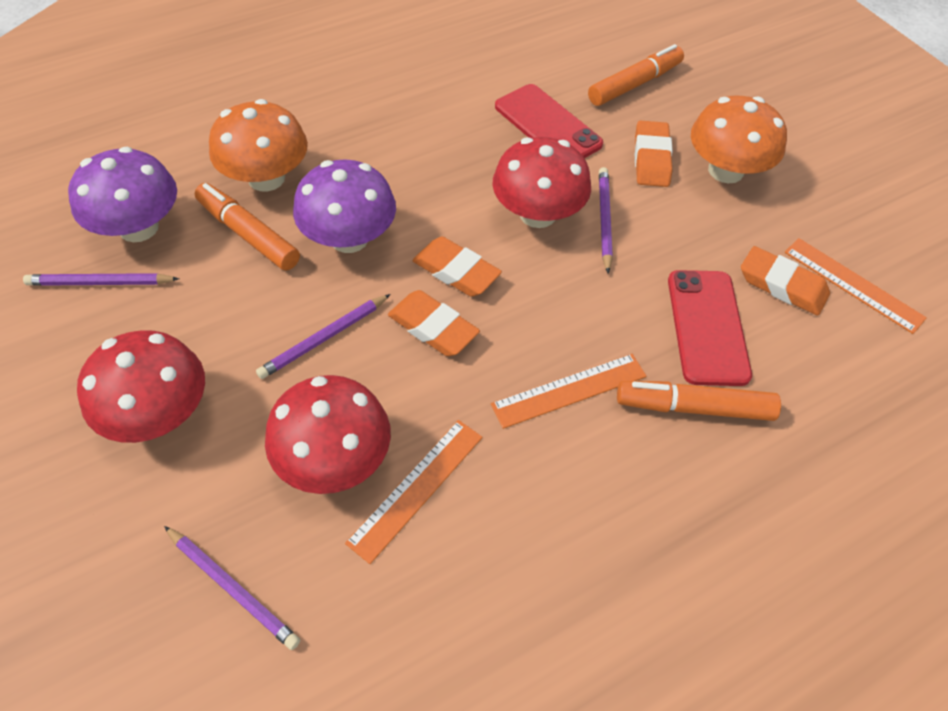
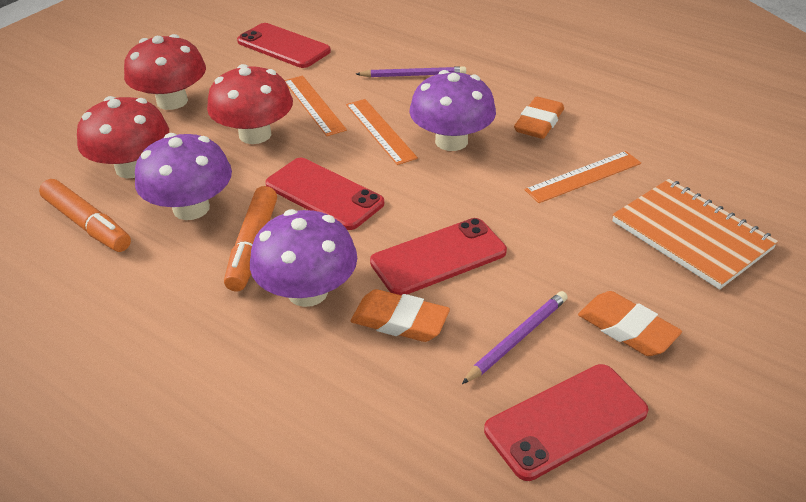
orange eraser: [388,290,480,356] [413,236,502,297] [635,120,673,187] [741,246,830,316] = 4 -> [351,289,450,342] [514,97,564,139] [578,291,682,356] = 3
orange marker: [195,183,300,271] [588,44,684,106] [617,381,781,421] = 3 -> [39,179,131,252] [224,186,277,292] = 2
orange mushroom: [209,99,308,192] [691,96,787,183] = 2 -> none = 0
orange notebook: none = 0 -> [612,179,778,289] = 1
purple mushroom: [68,147,177,242] [293,159,396,253] = 2 -> [135,133,232,220] [250,209,357,307] [409,70,496,151] = 3
purple pencil: [23,273,179,286] [164,526,300,650] [256,294,391,379] [599,167,613,273] = 4 -> [356,66,466,77] [462,291,568,384] = 2
red phone: [495,84,603,158] [668,270,752,386] = 2 -> [237,23,331,68] [265,158,384,230] [370,218,507,295] [484,364,648,481] = 4

